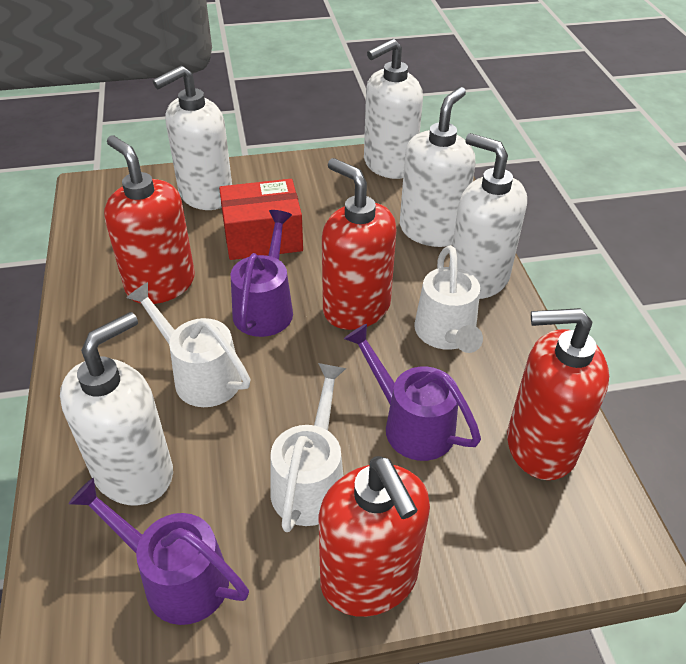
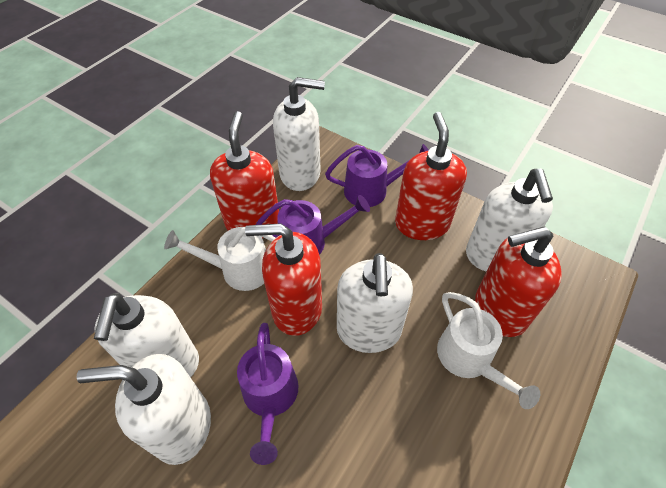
red box: [219,179,303,260] = 1 -> none = 0
white watering can: [126,282,251,407] [270,363,346,532] [415,245,483,353] = 3 -> [164,227,275,291] [437,292,540,409] = 2

